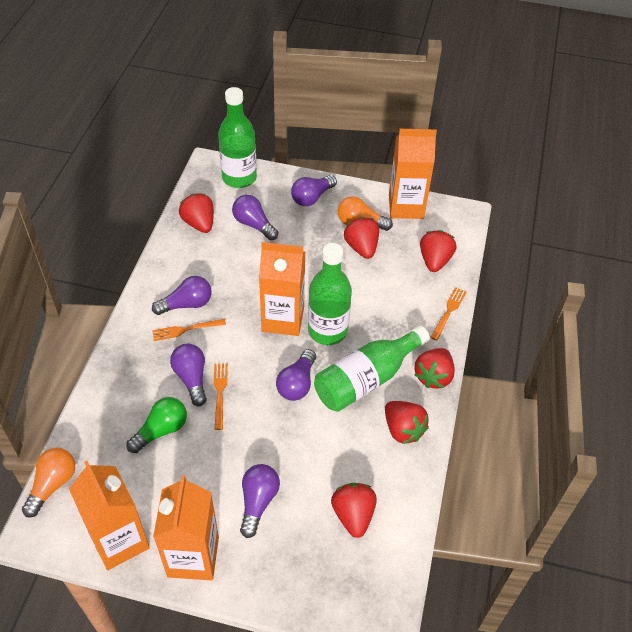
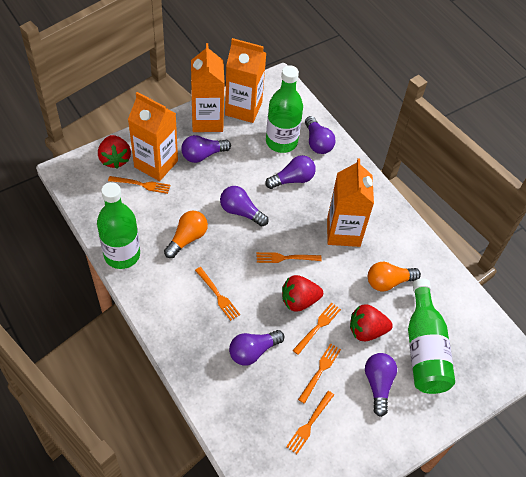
green light bulb: [127,397,187,453] = 1 -> none = 0
orange fork: [152,319,226,341] [214,363,228,430] [430,287,466,341] = 3 -> [108,176,170,194] [195,267,240,321] [257,252,322,263] [286,391,334,454] [293,303,341,355] [298,343,341,404] = 6
red strawberry: [179,193,214,233] [331,483,377,538] [344,217,379,259] [385,401,429,444] [414,348,455,388] [420,230,457,272] = 6 -> [98,135,131,169] [282,275,323,312] [350,304,393,341] = 3

